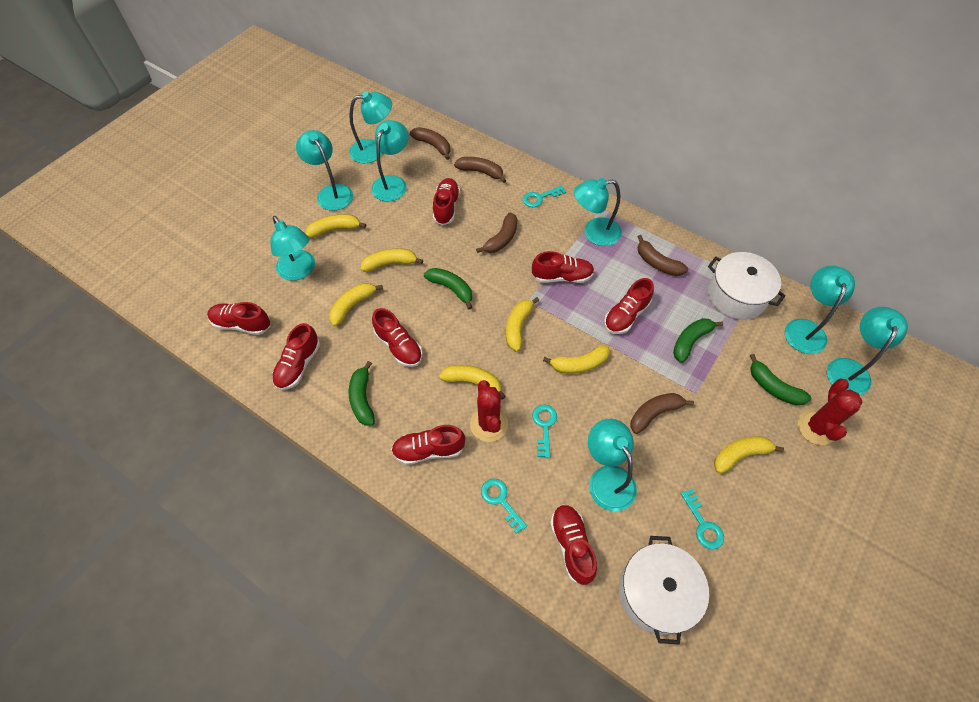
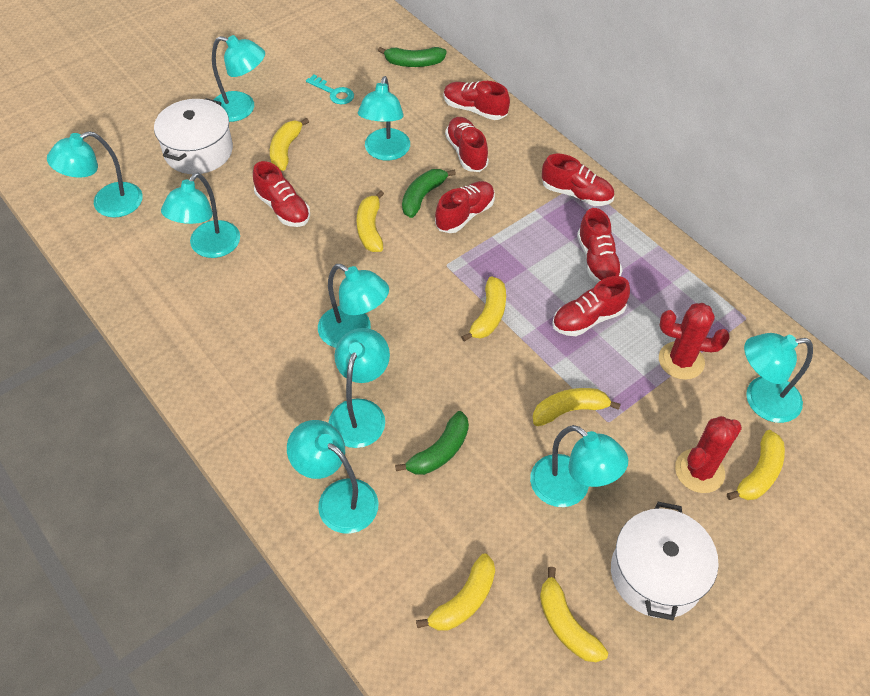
brown banana: [410,127,450,160] [454,157,506,183] [476,213,517,253] [630,393,694,434] [637,235,688,276] = 5 -> none = 0
green banana: [349,361,375,426] [424,268,472,309] [673,318,723,363] [750,354,811,406] = 4 -> [378,47,447,67] [395,411,469,475] [402,169,456,218] = 3
red shoe: [207,302,270,335] [272,323,320,390] [372,308,423,367] [391,425,465,465] [433,178,460,225] [532,251,594,283] [550,505,597,585] [604,278,654,334] = 8 -> [253,161,310,227] [435,181,495,233] [443,81,510,120] [445,117,489,172] [542,153,614,206] [552,276,630,336] [577,208,623,283] = 7
turquoise key: [481,479,527,534] [523,186,566,207] [532,404,557,458] [680,489,724,549] = 4 -> [306,75,354,104] = 1
turquoise lamp: [271,216,315,281] [296,130,353,211] [349,91,392,163] [371,120,409,201] [574,178,622,246] [588,419,637,511] [785,266,855,354] [827,307,908,395] = 8 -> [47,131,143,218] [161,173,240,258] [212,35,265,122] [287,420,379,533] [318,264,389,348] [328,328,390,448] [358,76,410,161] [530,425,628,507] [744,333,813,423] = 9

